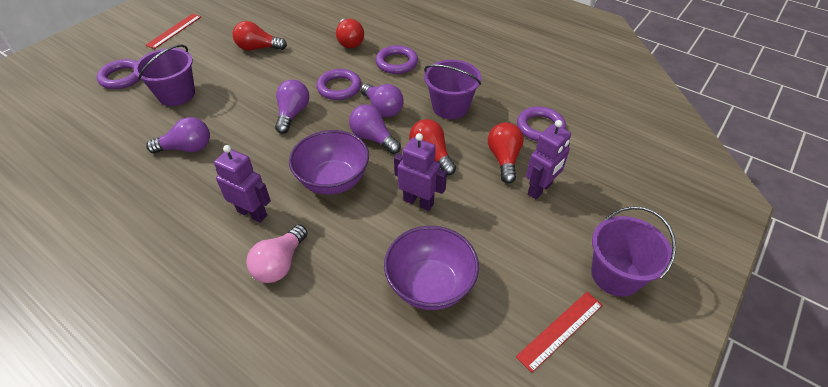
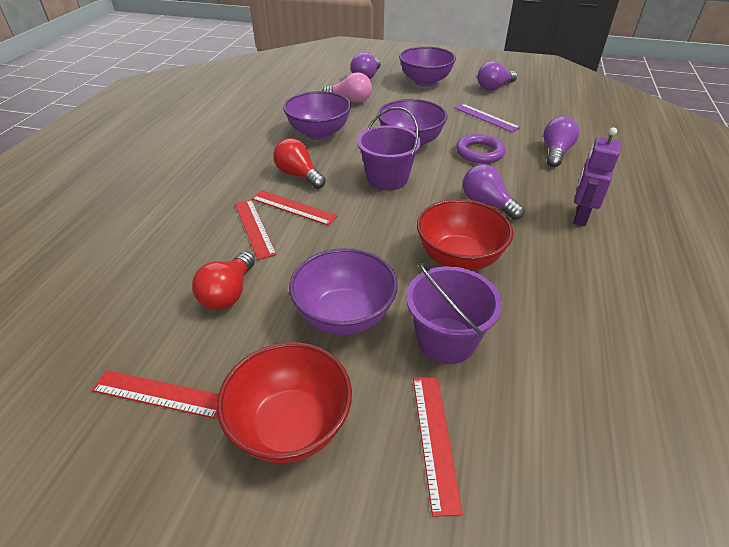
purple bowl: [289,130,369,195] [384,226,479,310] = 2 -> [283,91,351,140] [289,248,398,335] [378,99,448,147] [399,46,456,87] = 4
purple bucket: [134,45,195,106] [424,60,481,119] [591,206,676,297] = 3 -> [357,107,421,190] [406,263,502,364] = 2
purple ring: [97,59,139,89] [316,69,361,100] [376,45,418,74] [517,106,566,141] = 4 -> [456,134,505,164] = 1
purple robot: [214,145,271,223] [394,133,447,211] [526,120,571,199] = 3 -> [574,127,621,226] = 1
purple ruler: none = 0 -> [454,104,521,132] = 1
red bowl: none = 0 -> [217,342,352,463] [417,199,513,271] = 2
red light bulb: [233,21,287,51] [336,18,364,48] [409,119,456,175] [488,122,524,183] = 4 -> [192,252,255,310] [273,138,326,189] = 2
red ruler: [145,14,201,49] [516,292,603,373] = 2 -> [92,370,219,419] [235,200,277,260] [251,190,338,226] [413,378,463,517] = 4

